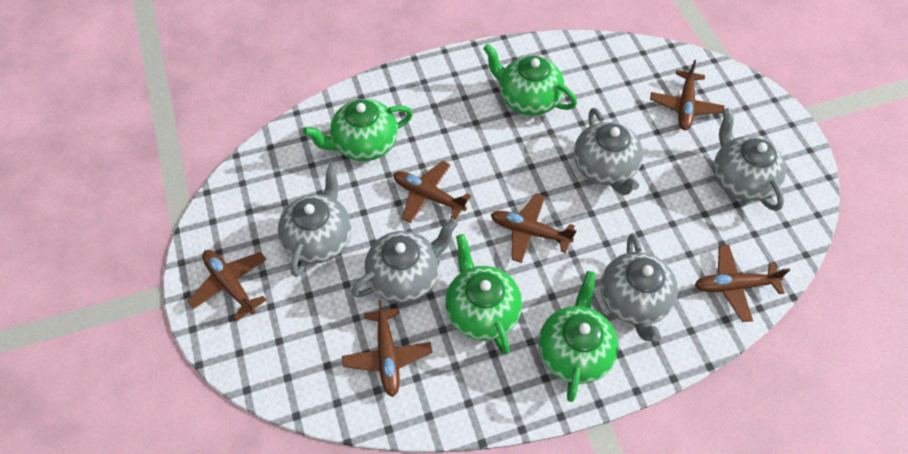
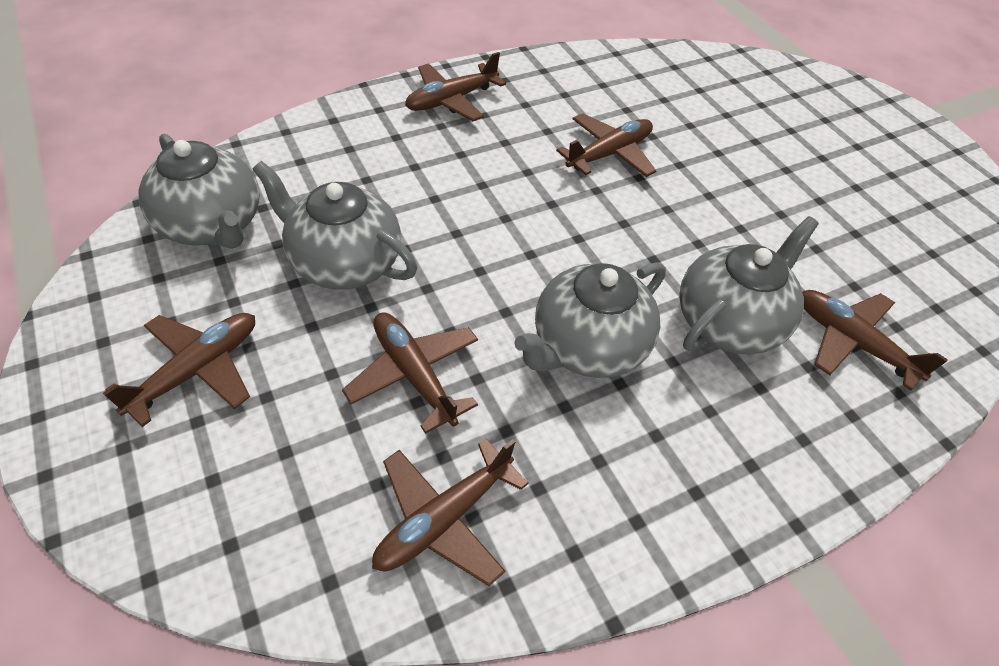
green teapot: [303,99,413,161] [445,234,522,355] [483,44,577,116] [539,271,618,402] = 4 -> none = 0
grey teapot: [278,163,352,277] [351,218,458,303] [574,108,643,195] [600,233,678,342] [714,108,786,211] = 5 -> [138,134,260,249] [252,161,417,290] [514,262,666,378] [679,216,819,354] = 4

